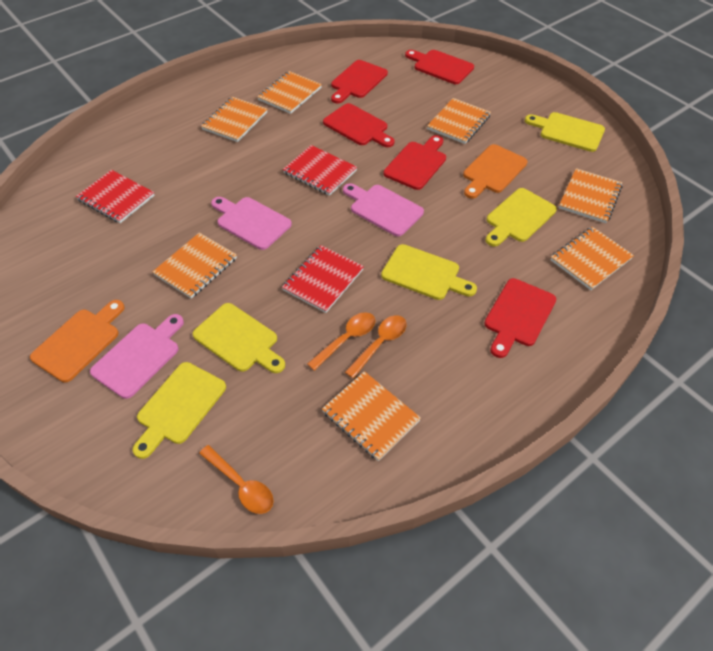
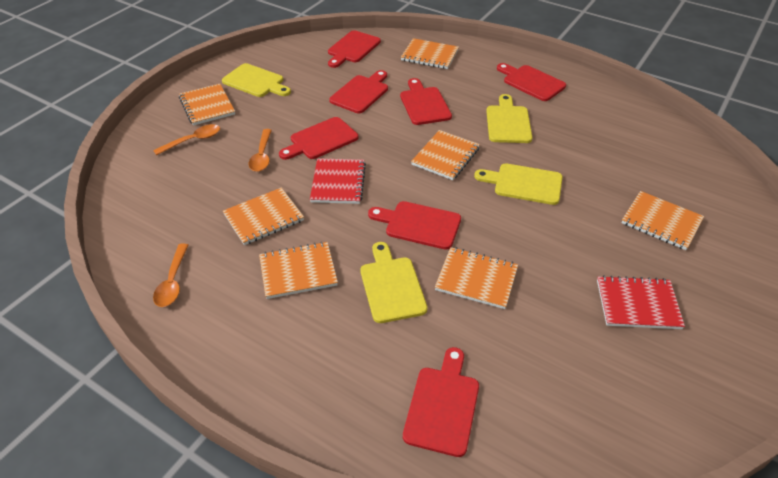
orange cutting board: [30,300,125,382] [463,144,528,199] = 2 -> none = 0
pink cutting board: [90,314,184,399] [211,197,292,250] [343,183,424,236] = 3 -> none = 0
red cutting board: [323,103,394,147] [331,60,388,103] [384,135,446,190] [405,50,474,84] [484,278,556,358] = 5 -> [279,117,358,160] [328,30,381,68] [329,70,388,113] [368,201,461,250] [400,78,452,125] [403,347,479,457] [497,63,566,101] = 7
red notebook: [76,170,155,223] [282,245,364,313] [283,145,357,196] = 3 -> [310,158,366,204] [597,275,685,329] = 2
yellow cutting board: [132,362,226,459] [193,303,285,373] [381,244,477,300] [486,188,557,247] [525,112,605,152] = 5 -> [222,63,291,97] [360,242,427,323] [474,163,563,205] [486,94,532,143] = 4

